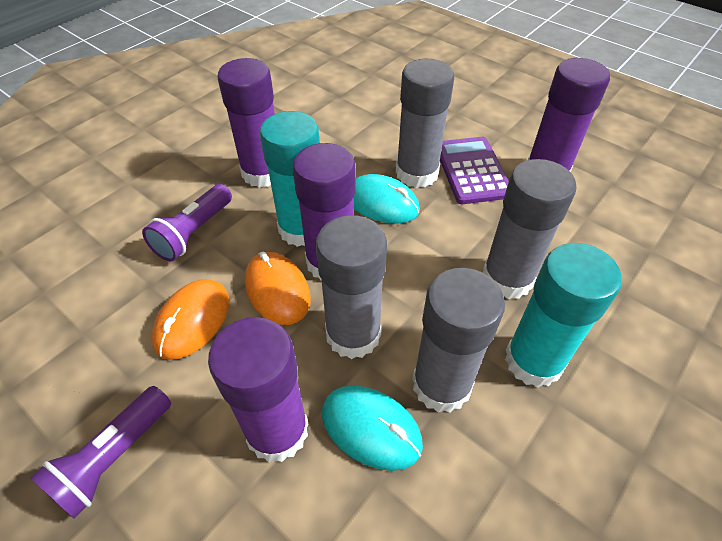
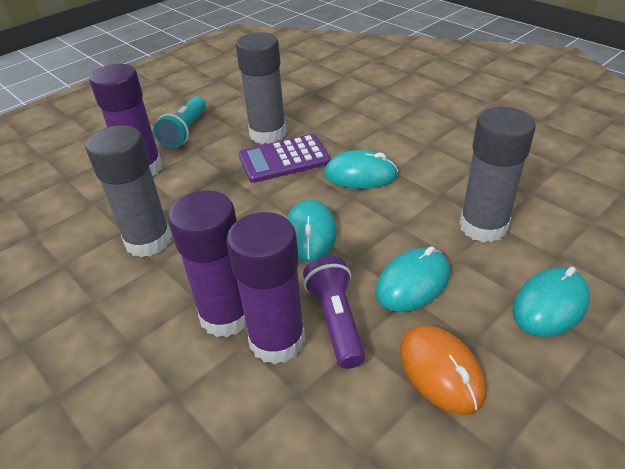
grey glue stick: [315,215,387,359] [396,59,454,188] [412,268,505,413] [483,159,577,299] = 4 -> [86,125,172,257] [236,32,287,144] [459,107,536,243] = 3
orange mouse: [152,279,230,360] [245,252,311,325] = 2 -> [400,325,486,415] = 1
purple flashlight: [30,386,171,519] [142,184,232,261] = 2 -> [303,256,365,369] = 1
purple glue stick: [208,317,308,463] [217,58,275,188] [293,143,356,281] [528,58,610,172] = 4 -> [89,64,162,176] [168,190,247,337] [226,212,305,364] = 3
turquoise flashlight: none = 0 -> [154,96,206,148] = 1
turquoise glue stick: [260,111,320,247] [505,243,622,387] = 2 -> none = 0
turquoise mouse: [322,386,423,471] [354,174,420,224] = 2 -> [287,200,337,262] [324,150,398,189] [375,246,450,312] [512,267,590,337] = 4

